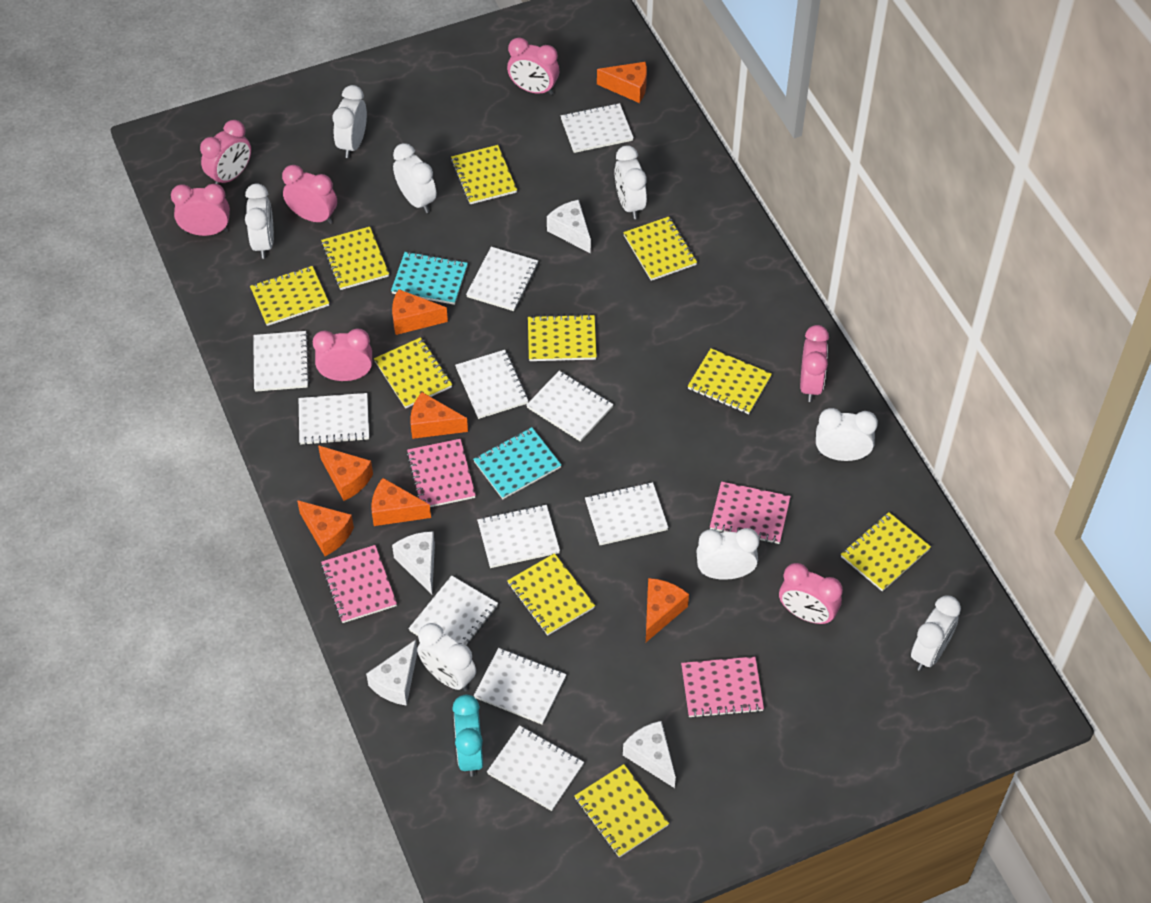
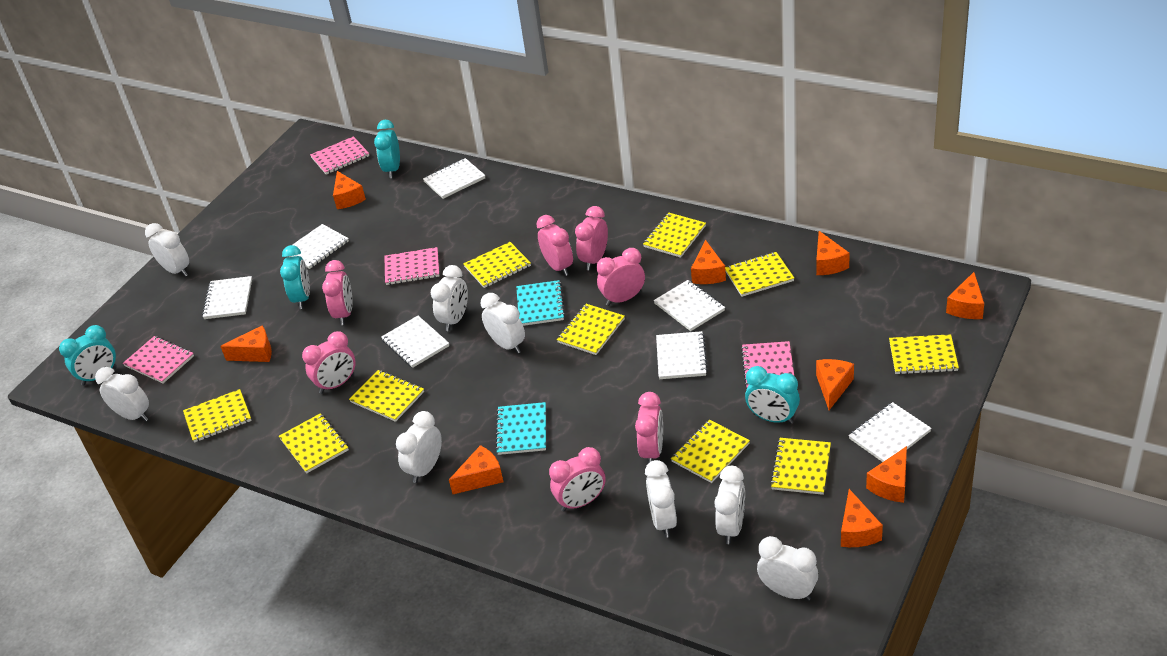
orange cheese: [297,500,354,556] [318,445,373,501] [371,478,431,526] [392,289,448,335] [410,392,468,439] [597,62,647,103] [646,578,689,642] = 7 -> [220,326,272,362] [333,171,366,209] [449,445,503,494] [691,240,726,284] [816,231,850,275] [816,359,854,410] [841,489,883,547] [866,446,907,503] [946,272,984,319] = 9
turquoise clock: [452,695,483,777] = 1 -> [59,325,117,386] [280,245,310,309] [374,120,400,178] [745,366,800,424] = 4
white cheese: [366,640,417,706] [392,531,435,594] [547,200,591,254] [623,721,676,788] = 4 -> none = 0
white notebook: [253,331,310,392] [299,393,369,445] [408,576,498,645] [455,350,528,419] [466,247,538,311] [474,648,567,725] [477,504,560,568] [487,725,584,811] [526,371,613,442] [561,103,634,153] [585,482,669,545] = 11 -> [202,276,252,319] [288,224,349,269] [381,316,449,368] [423,158,485,199] [653,280,725,331] [656,331,708,379] [848,402,931,462] = 7

